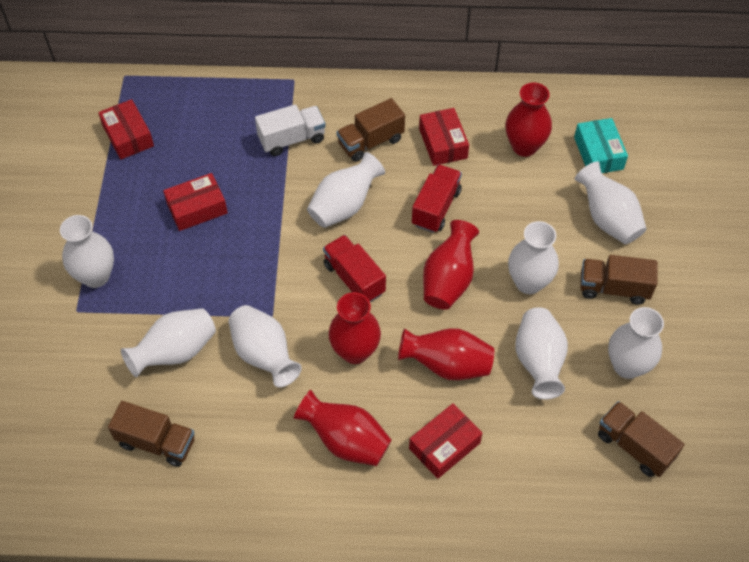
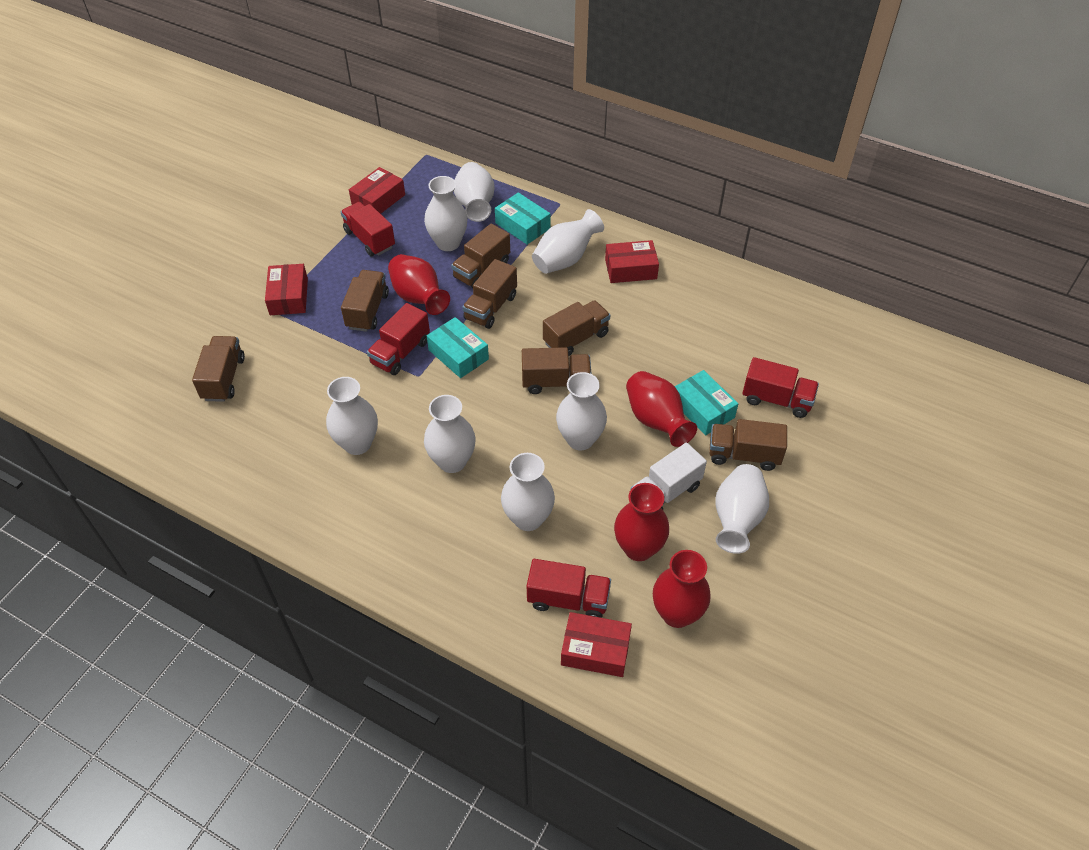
brown truck: [108,401,195,467] [336,98,405,162] [580,255,658,305] [598,401,684,477] = 4 -> [192,336,245,402] [341,270,389,332] [451,224,510,288] [463,259,517,329] [522,347,591,394] [543,300,610,356] [709,419,787,471] = 7
red truck: [323,235,386,302] [412,164,462,233] = 2 -> [341,202,395,256] [367,303,430,375] [527,559,611,618] [742,357,819,418] = 4
red vase: [294,390,392,466] [328,292,381,364] [398,328,494,380] [423,220,479,310] [506,83,552,157] = 5 -> [388,254,450,315] [614,483,669,561] [626,371,697,447] [653,550,710,628] = 4
turquoise box: [574,118,628,173] = 1 -> [427,317,489,378] [495,192,550,245] [675,370,738,435] = 3

